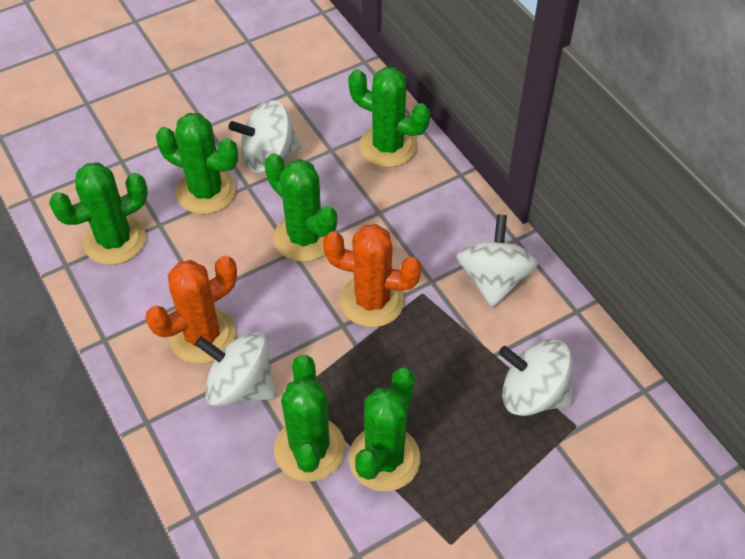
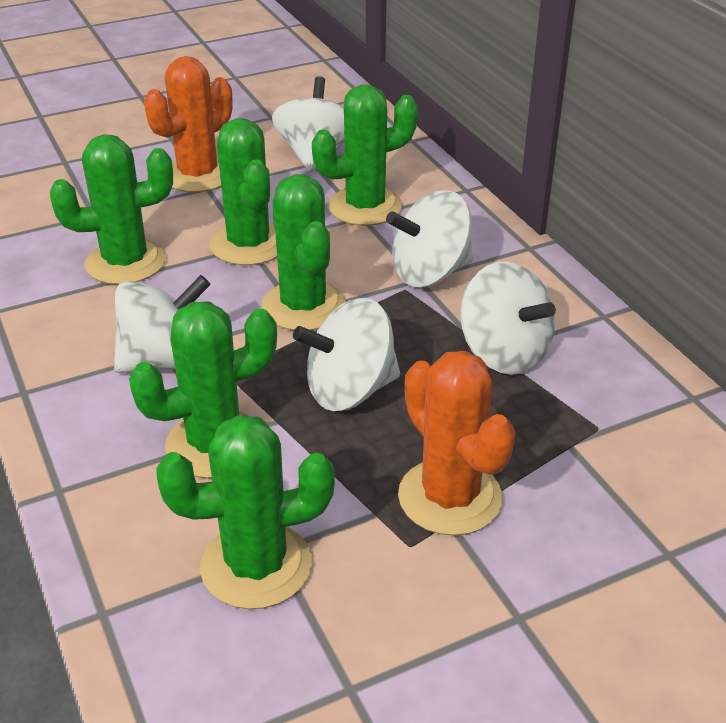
white spinning top: [195,332,277,407] [228,100,301,173] [457,214,538,308] [499,339,573,416] = 4 -> [114,275,211,373] [272,77,345,172] [293,298,400,411] [386,190,473,287] [461,261,556,375] = 5

